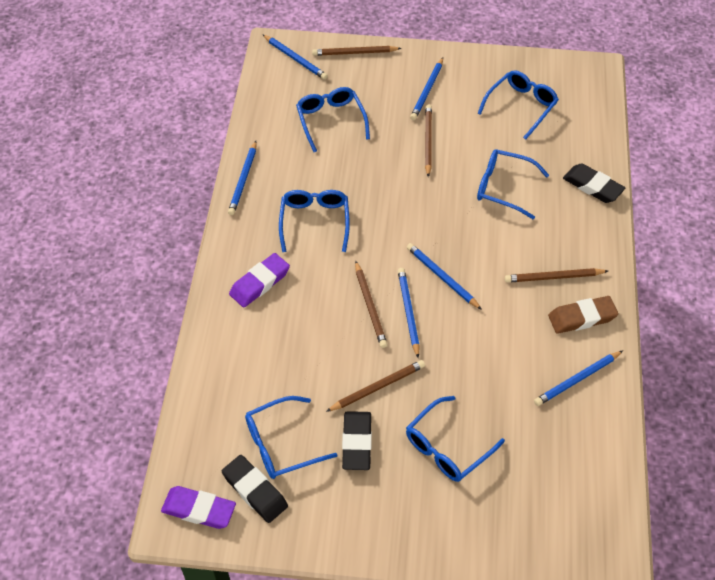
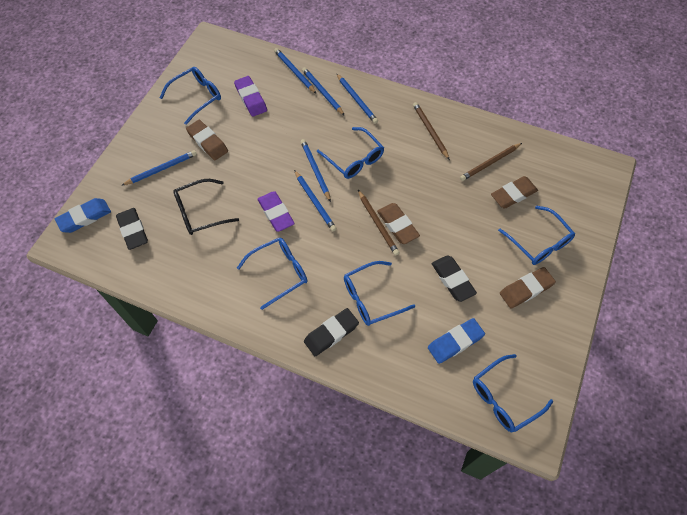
black glasses: none = 0 -> [173,179,239,235] = 1
blue eraser: none = 0 -> [55,198,111,233] [428,318,485,364] = 2
brown eraser: [548,296,618,334] = 1 -> [186,120,228,160] [377,203,420,244] [491,176,538,209] [500,267,556,308] = 4
brown pencil: [312,46,402,56] [326,360,425,412] [355,261,387,348] [425,104,432,177] [505,268,608,283] = 5 -> [358,190,400,256] [413,102,450,160] [460,143,522,181] = 3

